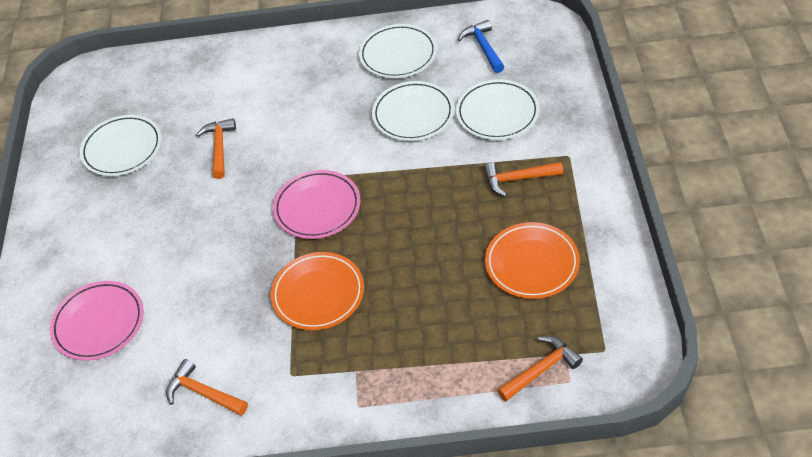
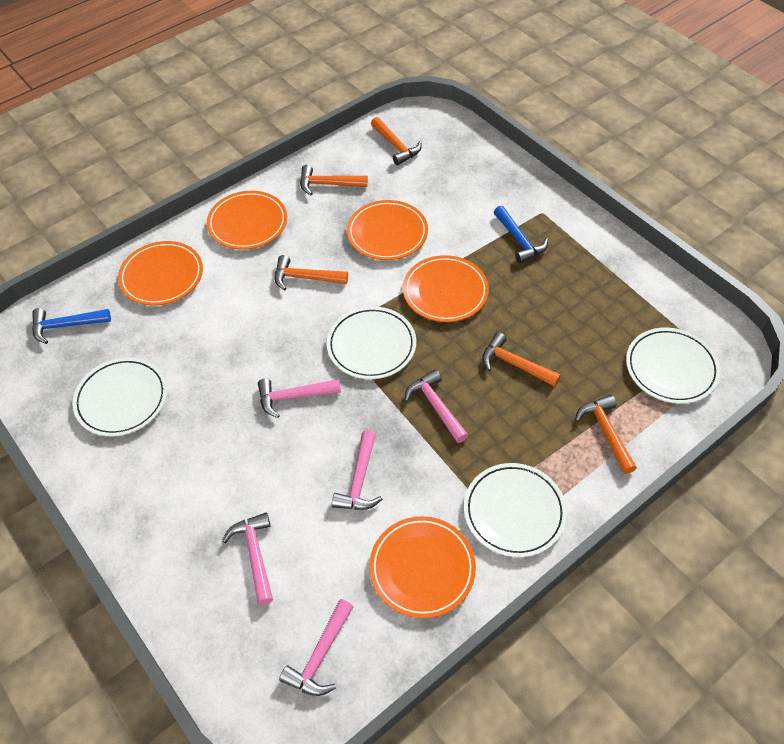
blue hammer: [458,20,504,73] = 1 -> [32,308,111,344] [494,206,548,264] = 2
orange hammer: [166,359,248,416] [196,118,236,179] [483,162,563,197] [497,336,583,402] = 4 -> [275,255,348,291] [300,165,368,195] [371,117,422,165] [482,332,561,387] [575,395,637,474] = 5
orange plate: [271,252,364,330] [485,222,580,299] = 2 -> [118,241,203,306] [207,191,287,250] [347,200,428,260] [369,516,476,618] [403,255,489,322] = 5
pink hammer: none = 0 -> [222,512,273,605] [258,378,341,418] [279,599,353,696] [332,430,382,510] [405,370,468,443] = 5
pink plate: [50,281,144,361] [273,170,360,239] = 2 -> none = 0

